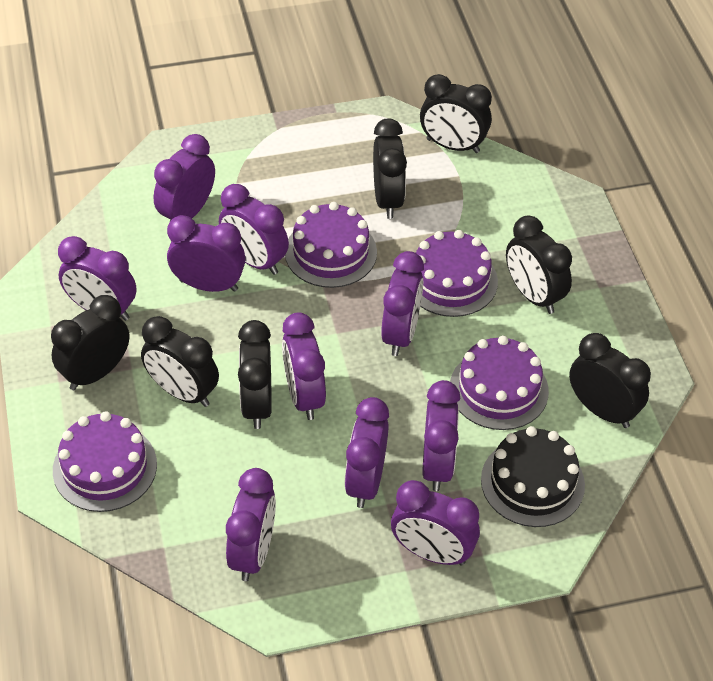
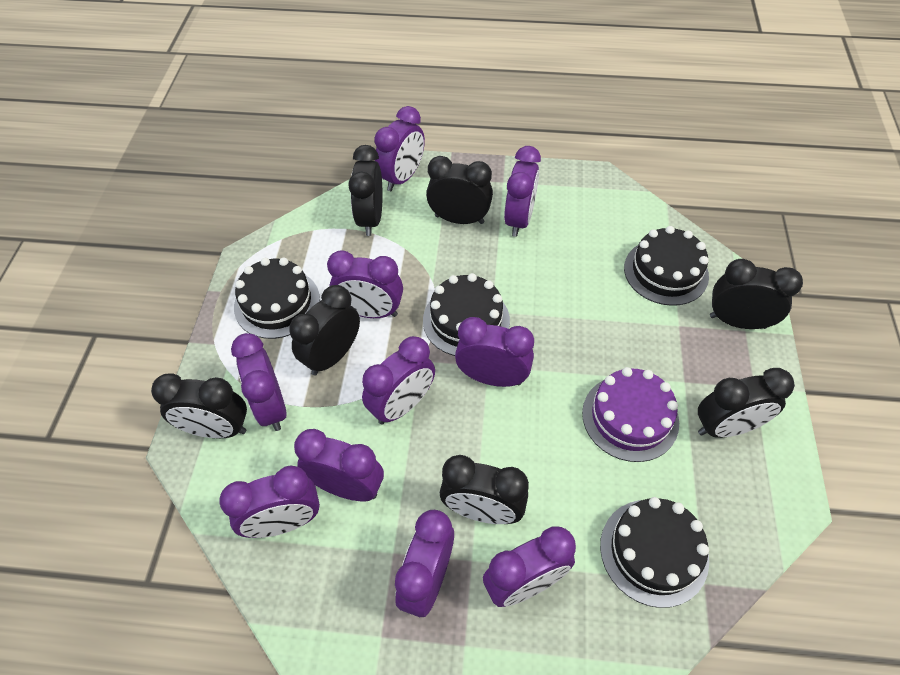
black cake: [481,426,585,527] = 1 -> [234,258,320,339] [423,273,510,356] [600,497,709,608] [624,226,709,306] = 4
purple cake: [53,411,157,512] [285,202,377,288] [416,230,498,317] [450,335,549,430] = 4 -> [582,367,679,462] = 1

